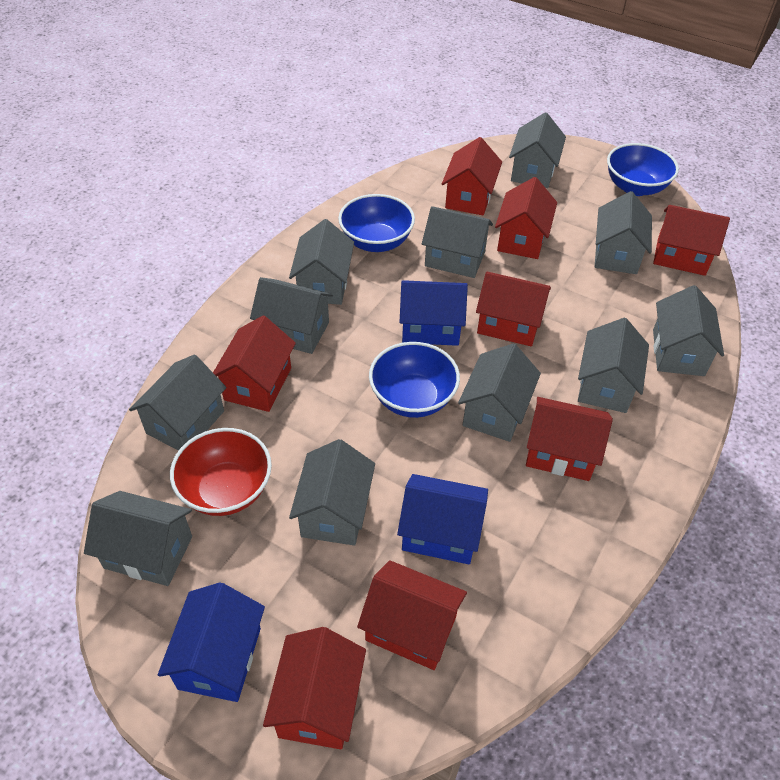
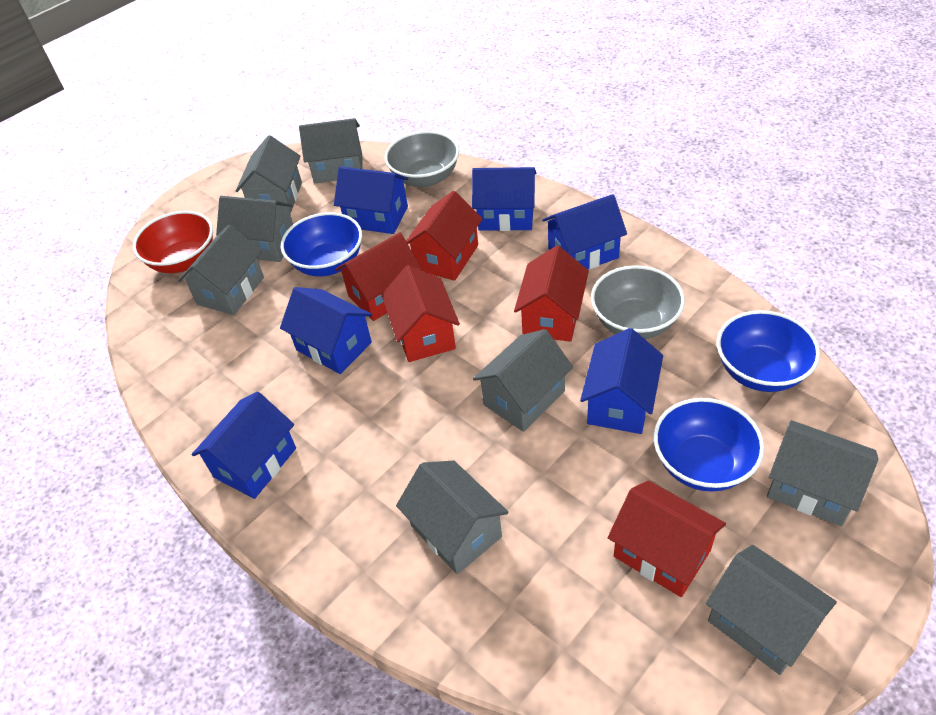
blue house: [158,582,265,702] [397,474,488,564] [400,280,468,346] = 3 -> [191,391,296,499] [280,287,372,374] [334,166,408,234] [472,167,536,231] [542,194,627,269] [580,328,663,434] = 6
grey bowl: none = 0 -> [385,131,459,187] [591,265,685,339] = 2
grey house: [84,491,192,586] [129,354,226,451] [250,277,333,354] [289,219,354,305] [289,439,375,546] [422,206,493,278] [458,343,541,442] [509,112,566,188] [578,318,649,413] [595,191,652,274] [653,285,724,376] = 11 -> [178,225,264,315] [216,196,293,262] [236,135,302,214] [299,118,363,183] [396,461,509,574] [473,329,573,432] [706,545,837,675] [767,420,878,526] = 8
red house: [213,316,296,412] [263,627,366,749] [357,560,467,670] [442,137,502,215] [476,272,551,346] [495,177,557,259] [526,397,613,481] [653,205,730,276] = 8 -> [335,232,422,321] [382,265,460,362] [406,191,483,281] [514,246,589,342] [608,481,726,597] = 5

